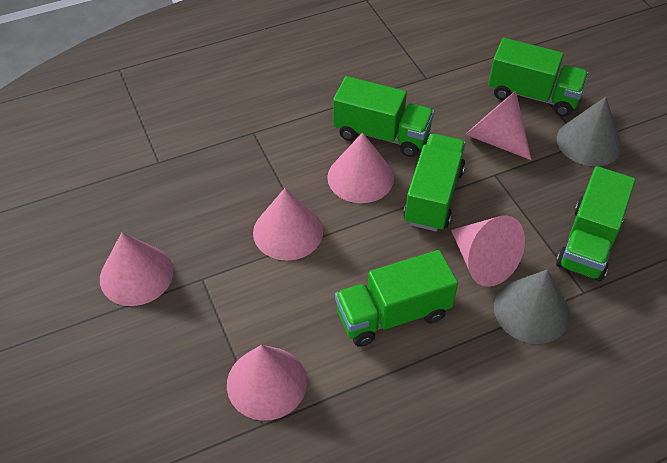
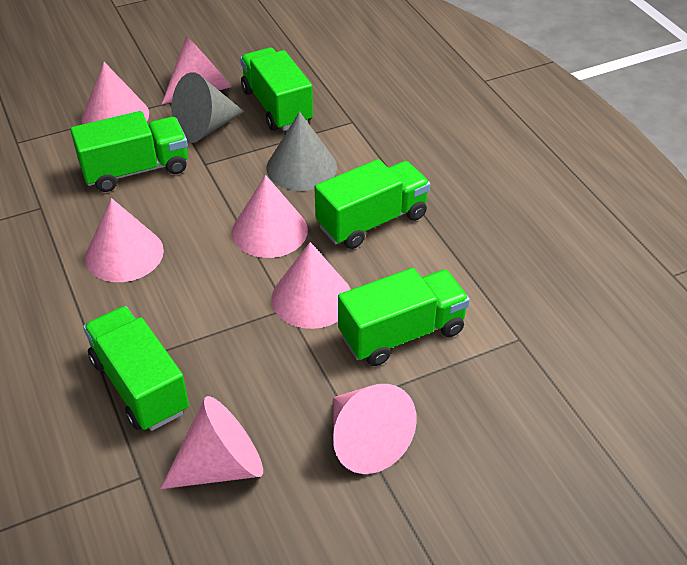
pink cone: [100,232,173,306] [227,345,307,421] [253,188,323,261] [327,132,394,203] [451,216,525,287] [465,91,532,160] = 6 -> [82,62,149,124] [85,198,164,282] [160,396,263,489] [162,36,231,105] [232,175,308,258] [271,242,351,329] [333,384,417,474] = 7

